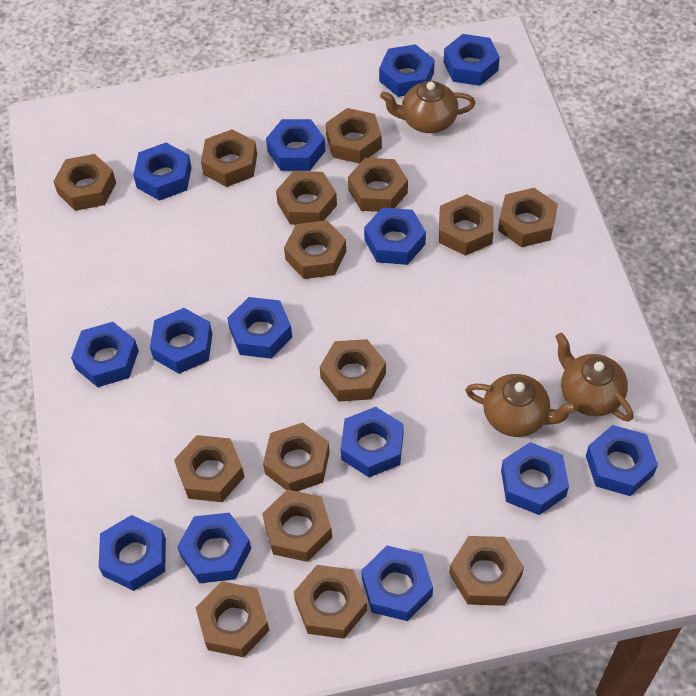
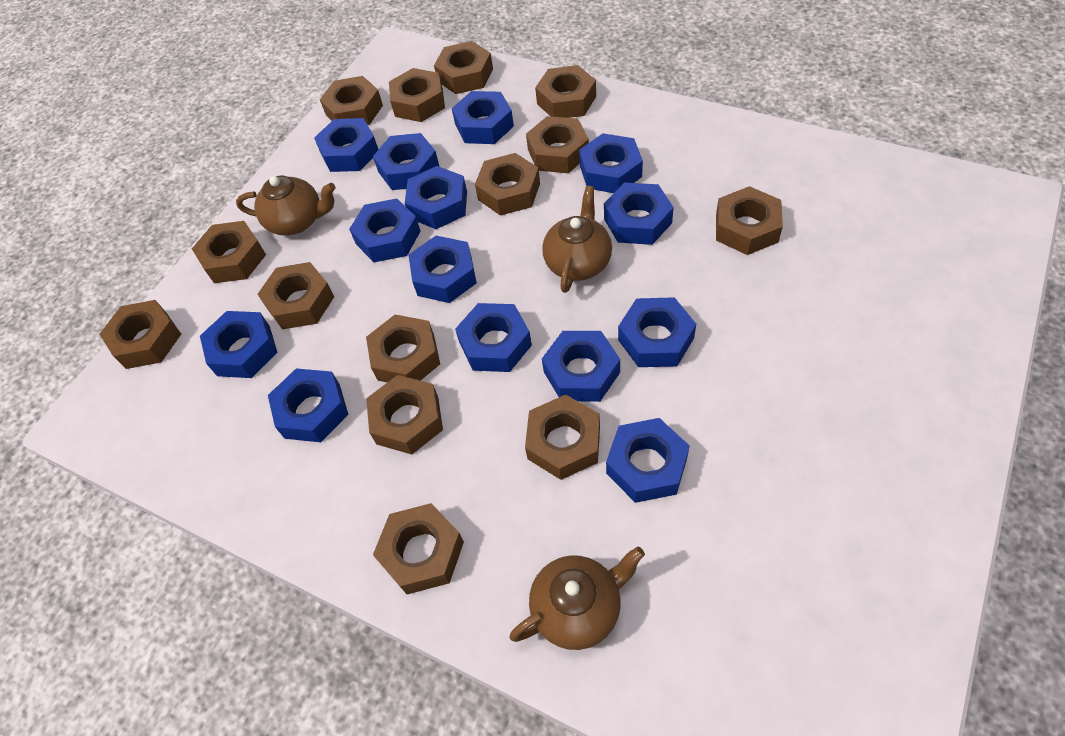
brown nut: [53,154,116,211] [174,435,244,502] [196,581,270,657] [201,129,257,187] [262,490,332,562] [263,422,330,491] [276,171,337,225] [284,220,346,279] [294,565,367,639] [320,339,386,402] [326,108,382,164] [348,158,408,212] [439,194,494,256] [449,536,524,606] [498,188,558,247] = 15 -> [100,300,181,369] [192,221,266,283] [258,262,334,330] [320,76,383,125] [366,315,440,382] [366,375,443,455] [373,503,464,594] [389,68,445,122] [434,41,493,94] [475,153,540,216] [525,395,600,480] [526,116,589,173] [535,65,596,118] [716,186,783,255] = 14

